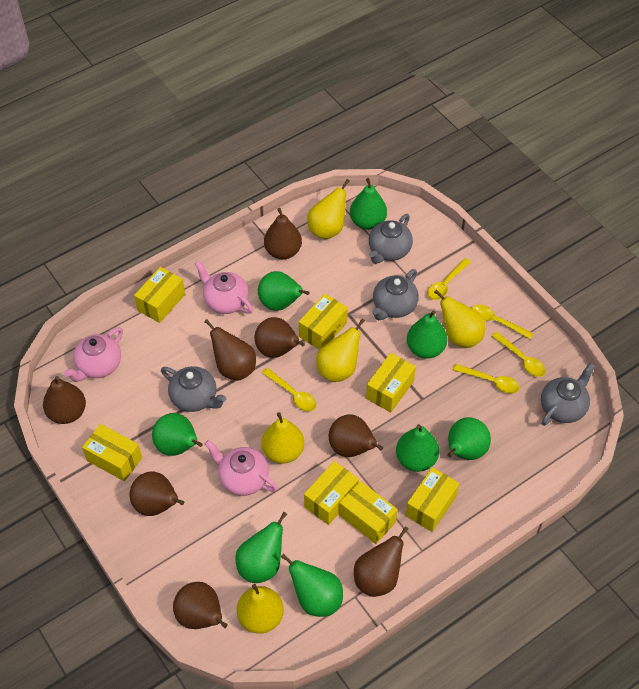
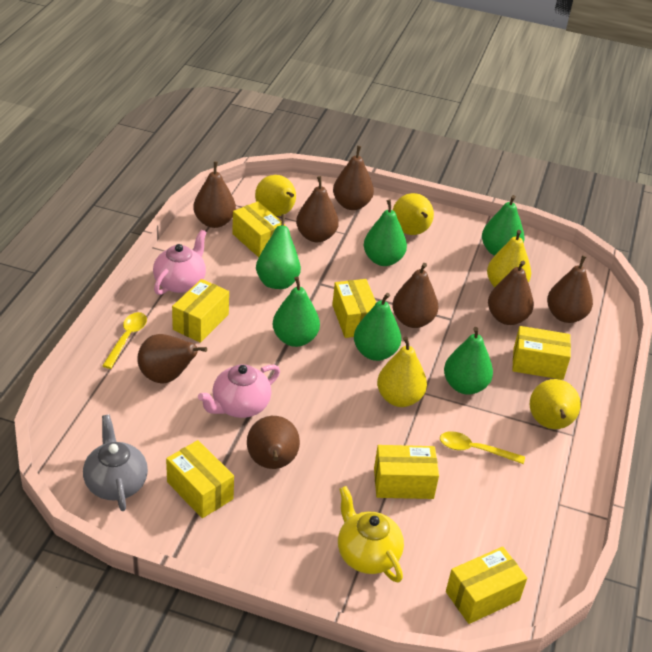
green pear: [152,413,203,456] [235,512,287,583] [258,271,310,311] [281,553,343,617] [350,178,387,230] [396,424,439,472] [407,310,447,359] [448,417,491,460] = 8 -> [256,214,301,289] [273,276,320,347] [354,293,401,361] [364,199,407,266] [444,327,493,395] [482,195,524,256] = 6
grey teapot: [161,366,227,412] [369,214,413,264] [372,269,419,320] [541,363,595,426] = 4 -> [83,415,148,511] = 1
pink teapot: [64,327,123,382] [195,261,253,314] [205,440,278,496] = 3 -> [153,230,207,295] [198,364,280,418] = 2
yellow spoon: [262,368,317,412] [427,258,471,300] [453,364,520,394] [471,305,533,339] [492,332,546,377] = 5 -> [102,312,147,369] [440,431,525,464] = 2
yellow teapot: none = 0 -> [338,486,404,583] = 1

